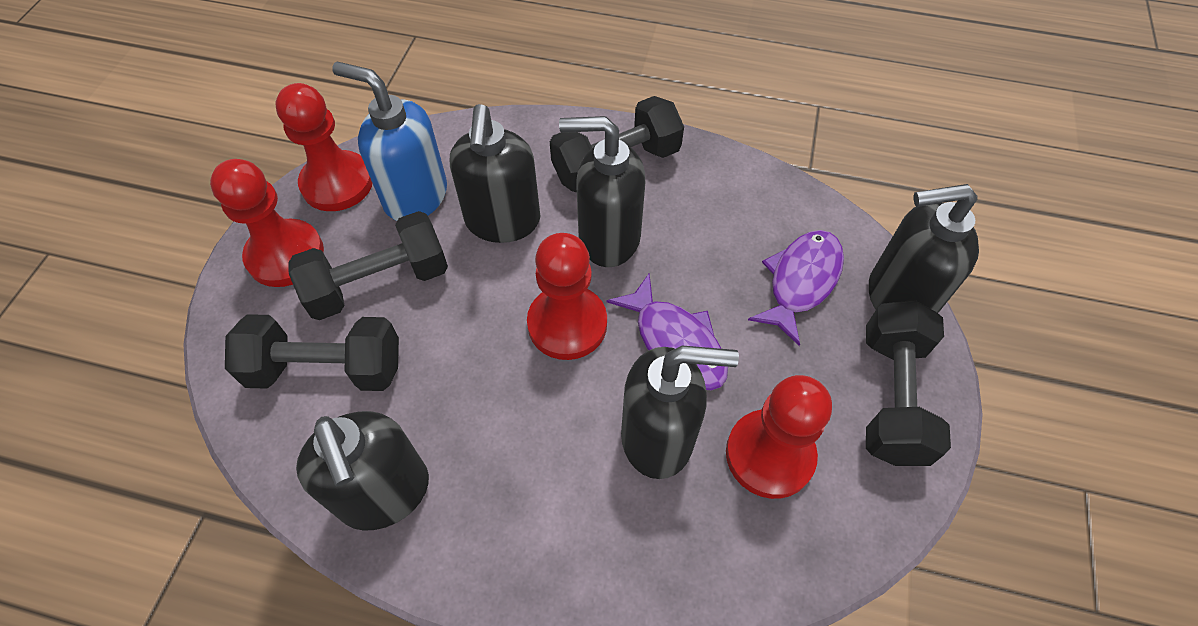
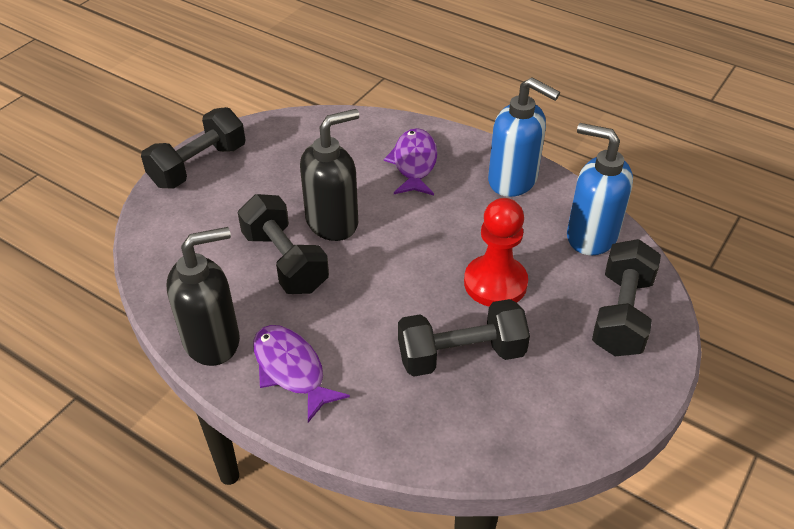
black soap dispenser: [296,411,429,531] [450,104,540,243] [559,116,645,267] [621,346,739,479] [869,184,979,313] = 5 -> [167,227,240,366] [300,109,359,241] = 2
blue soap dispenser: [332,62,447,221] = 1 -> [488,77,560,197] [567,123,633,255] = 2
red pawn: [210,159,324,287] [276,83,373,211] [527,233,607,360] [726,375,832,499] = 4 -> [464,198,528,306] = 1

